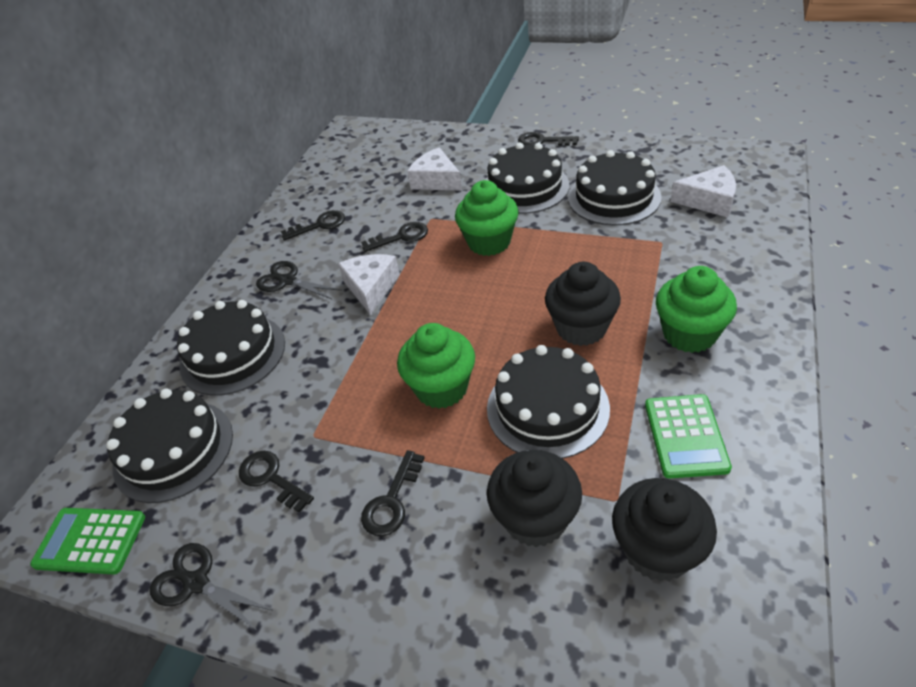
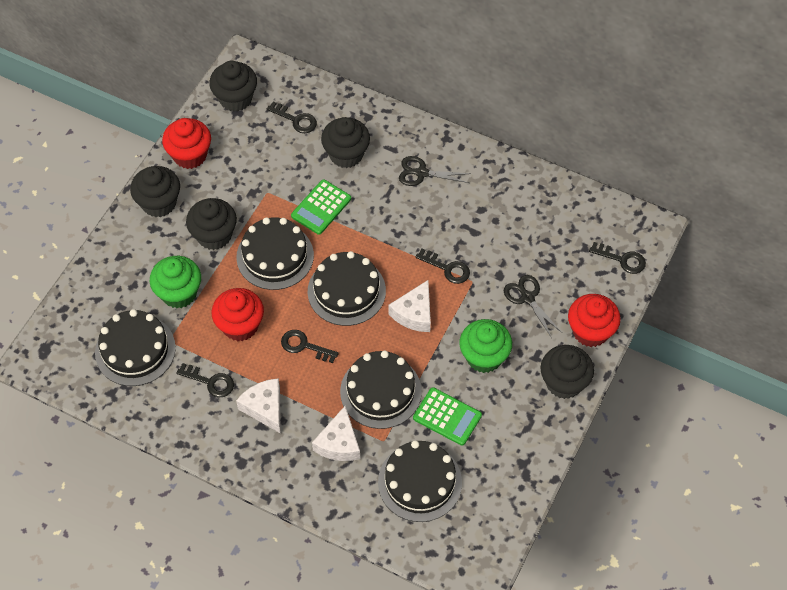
black cupcake: [487,450,582,547] [545,262,621,346] [612,478,717,582] = 3 -> [130,166,180,217] [186,198,237,250] [209,61,257,112] [321,117,370,168] [540,345,594,399] = 5
green cupcake: [397,323,475,409] [455,180,519,256] [656,266,737,353] = 3 -> [150,256,201,308] [459,319,512,373] = 2
red cupcake: none = 0 -> [162,118,211,169] [211,288,264,341] [568,294,621,347] = 3

